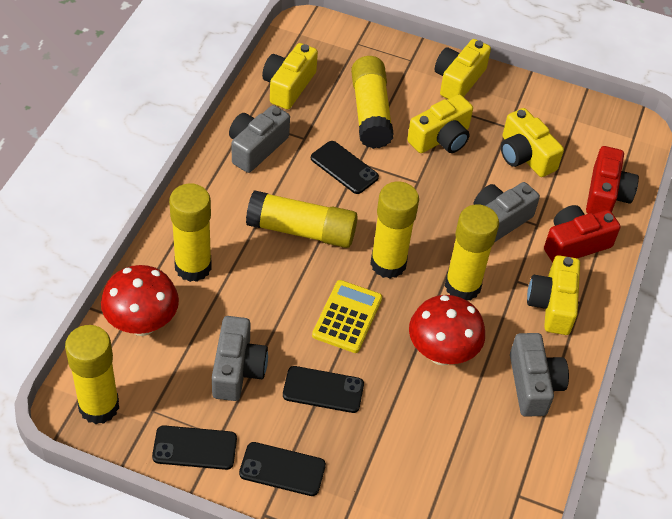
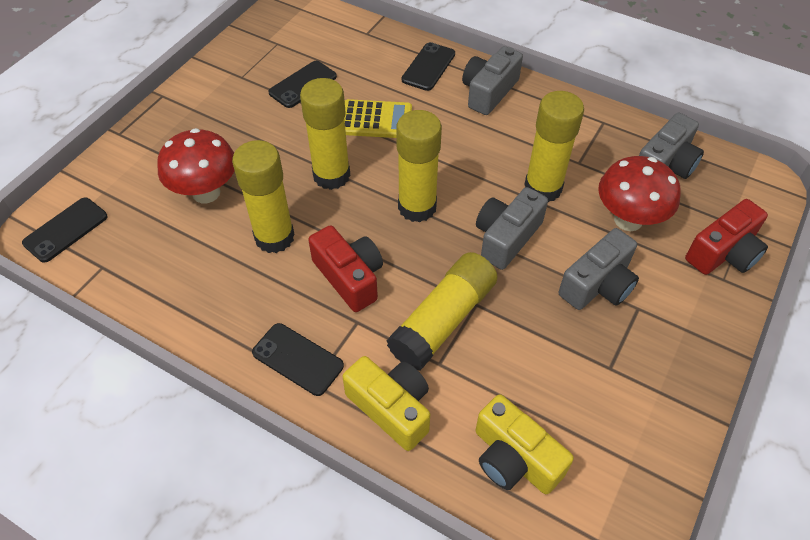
yellow camera: [262,43,318,110] [407,94,473,153] [435,39,491,99] [501,108,564,177] [527,255,580,335] = 5 -> [343,356,430,451] [476,394,574,494] = 2
yellow glue stick: [65,325,119,424] [169,183,212,282] [246,191,358,248] [351,56,394,149] [370,181,419,279] [445,204,499,300] = 6 -> [232,140,295,253] [300,78,350,190] [387,252,497,371] [396,110,442,222] [524,91,584,202] = 5

